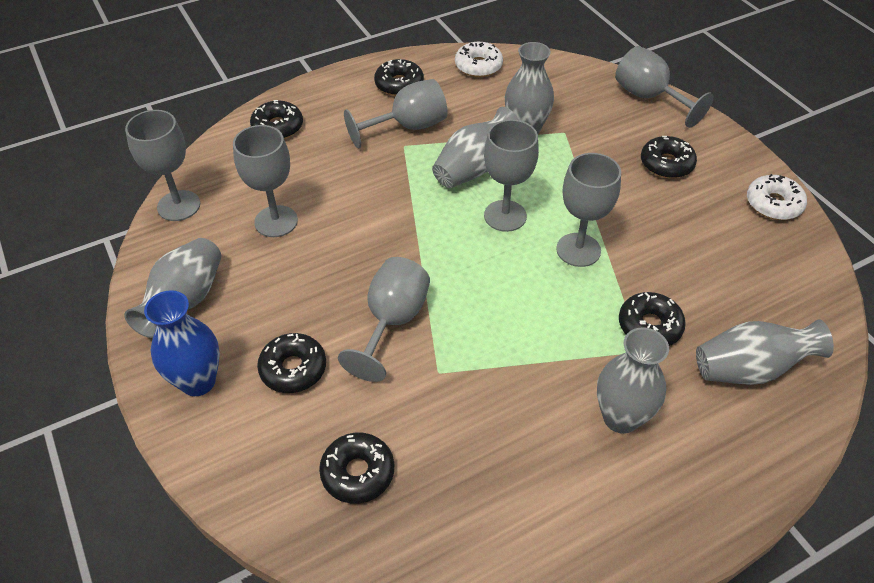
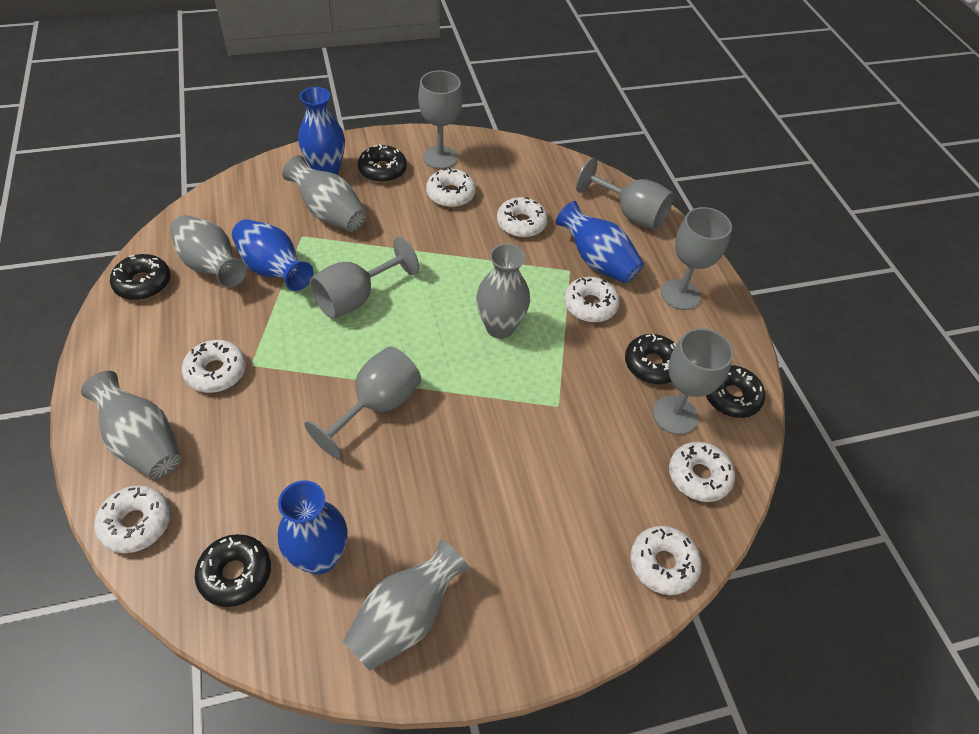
black donut: [250,100,303,139] [257,333,326,393] [319,433,394,504] [374,59,424,96] [619,292,686,346] [641,136,697,178] = 6 -> [110,254,170,300] [195,534,271,607] [358,144,407,183] [625,334,677,384] [705,365,765,418] = 5
blue vase: [144,290,220,396] = 1 -> [232,219,313,291] [278,480,348,574] [298,87,345,175] [556,201,644,284] = 4
grey goblet: [125,110,200,221] [233,125,298,237] [338,257,430,382] [344,79,448,148] [484,119,539,232] [556,153,621,267] [615,46,714,128] = 7 -> [305,346,421,459] [310,237,419,319] [418,70,462,169] [576,158,674,230] [653,328,733,435] [661,207,732,310] = 6
white donut: [455,42,503,77] [747,174,807,220] = 2 -> [94,485,171,553] [182,340,246,393] [426,168,476,207] [497,197,548,237] [564,277,620,322] [631,526,702,595] [669,442,735,502] = 7

